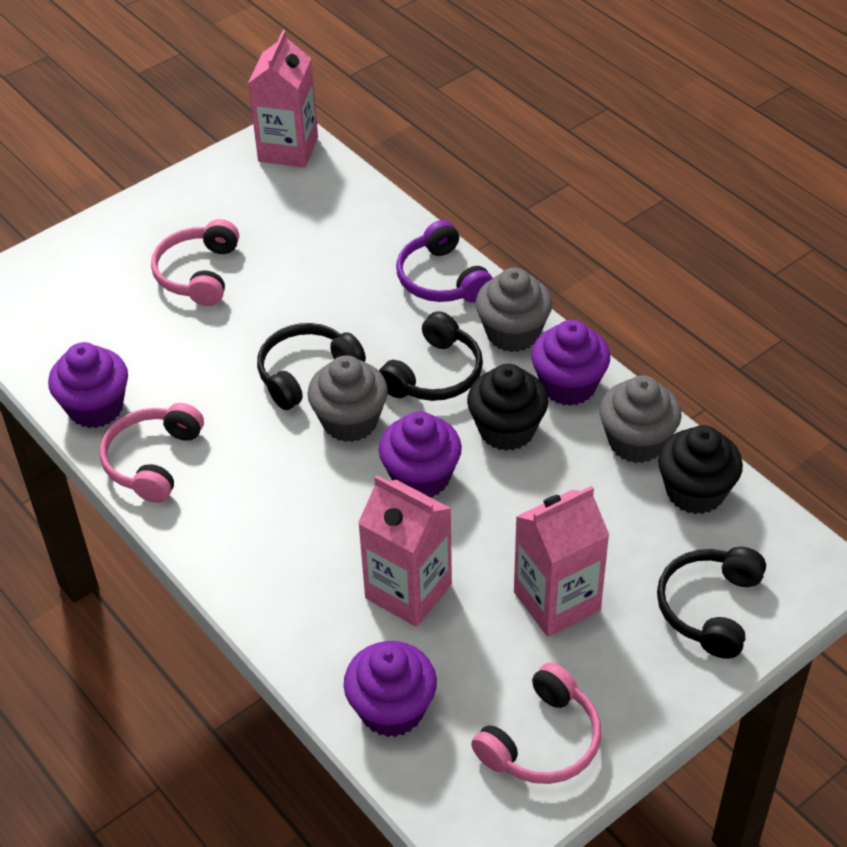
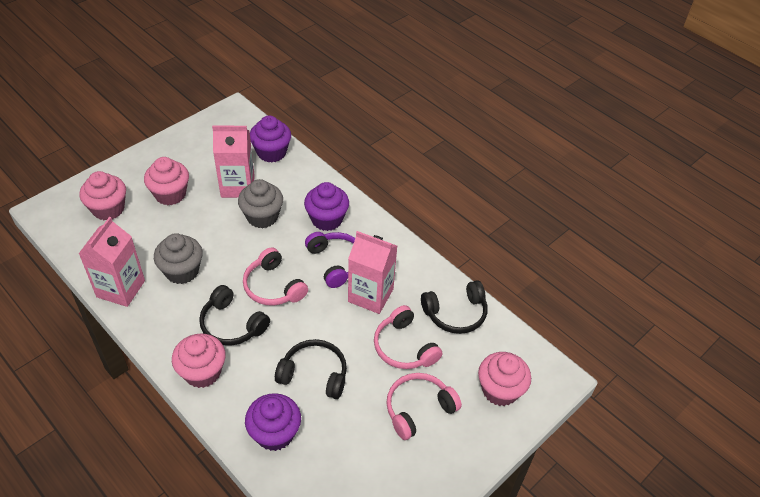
black cupcake: [467,364,548,451] [658,425,743,514] = 2 -> none = 0
grey cupcake: [307,355,388,442] [476,268,552,352] [599,375,682,463] = 3 -> [154,233,203,284] [238,179,283,228] = 2
pink cupcake: none = 0 -> [79,171,126,220] [144,157,189,205] [172,333,226,388] [478,352,531,406] = 4
purple cupcake: [48,342,128,428] [344,641,437,737] [379,411,462,498] [531,320,610,406] = 4 -> [245,393,301,451] [250,115,291,163] [304,182,349,231] = 3

